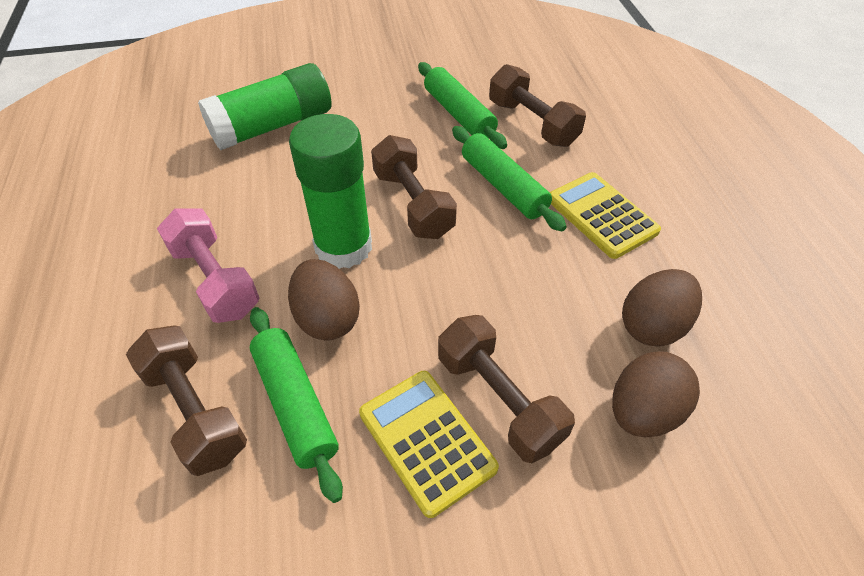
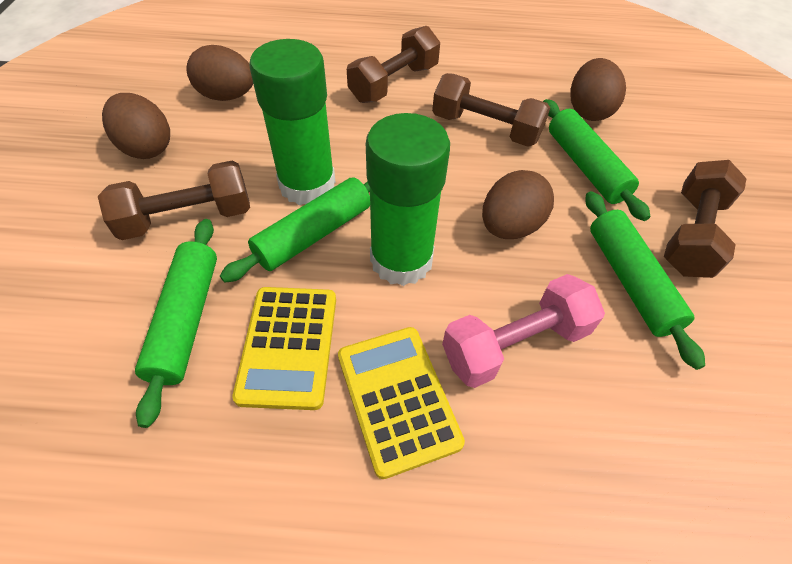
brown egg: [288,259,360,341] [612,351,700,437] [622,269,702,347] = 3 -> [102,93,170,159] [186,45,253,101] [482,170,554,239] [570,58,626,121] = 4
green rolling pin: [250,307,343,503] [418,62,507,149] [452,126,567,231] = 3 -> [135,219,217,428] [220,177,370,283] [543,99,650,221] [585,191,705,370] = 4

